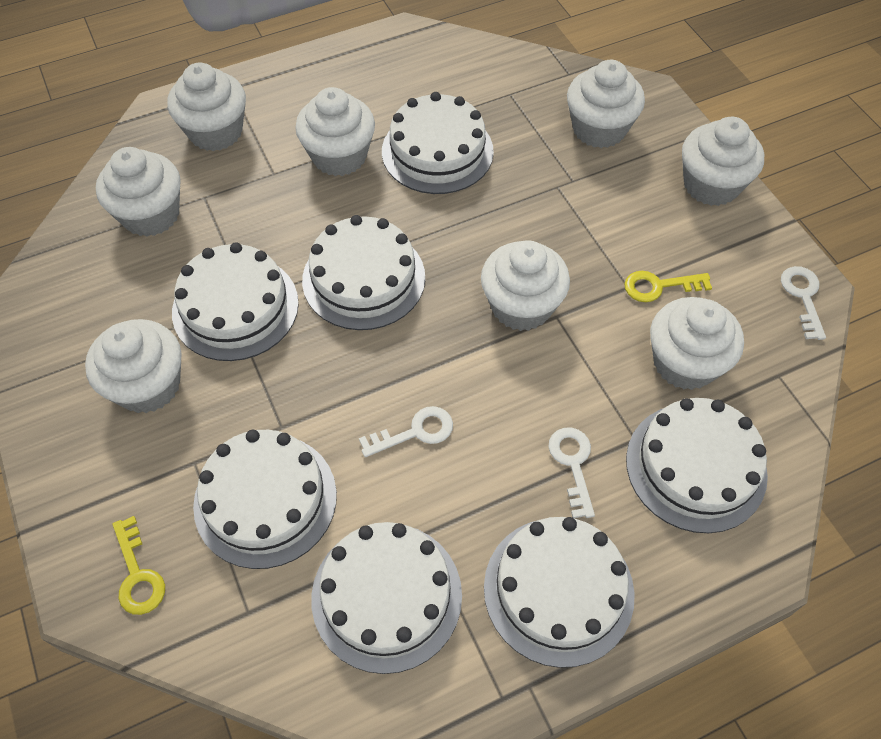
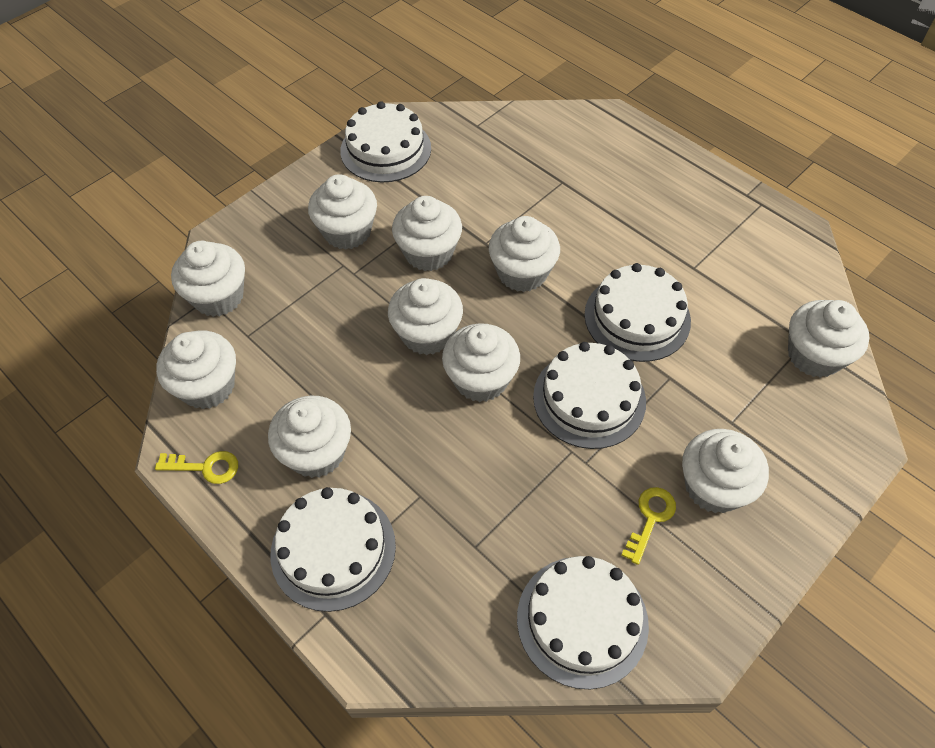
white cake: [172,242,299,361] [193,430,337,569] [302,215,425,330] [311,522,462,674] [382,92,494,194] [484,517,635,668] [626,398,768,533] = 7 -> [271,487,396,612] [340,101,431,182] [517,556,649,689] [533,342,646,449] [584,263,691,362] = 5
white cupcake: [85,319,181,413] [96,147,181,237] [167,63,246,151] [295,87,375,176] [481,240,570,331] [567,60,645,148] [650,297,744,390] [682,117,764,206] = 8 -> [156,330,236,409] [171,241,245,317] [268,396,351,478] [308,174,377,250] [388,278,463,355] [392,196,462,271] [442,323,520,402] [489,216,560,292] [682,429,769,513] [788,300,869,378] = 10
white key: [359,406,453,457] [548,428,595,518] [781,266,826,340] = 3 -> none = 0

